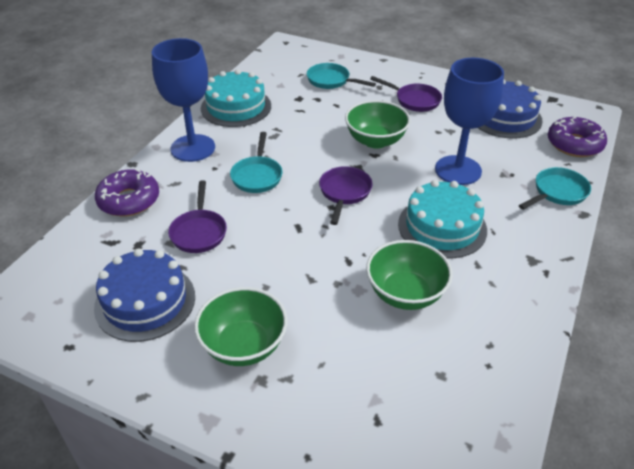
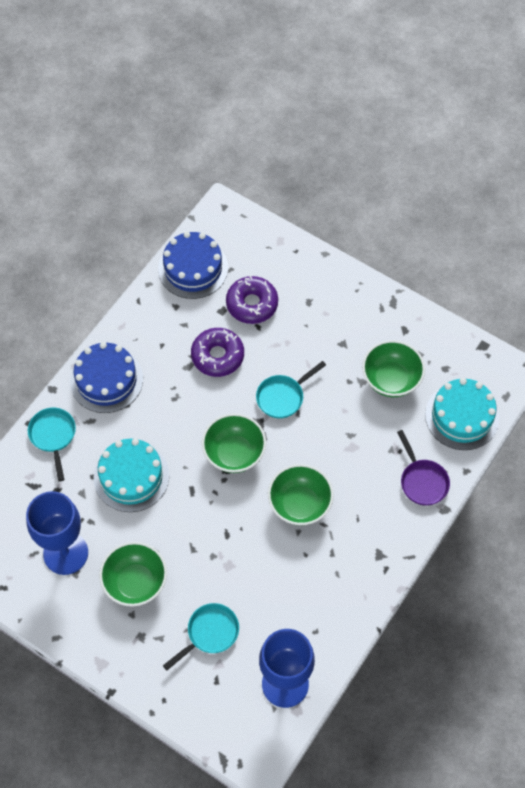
green bowl: [194,287,287,366] [345,100,411,148] [366,240,453,310] = 3 -> [99,542,167,607] [202,413,266,473] [268,464,334,526] [362,340,425,397] = 4
purple pan: [168,180,227,253] [319,166,373,225] [370,76,442,112] = 3 -> [397,430,450,506] = 1

